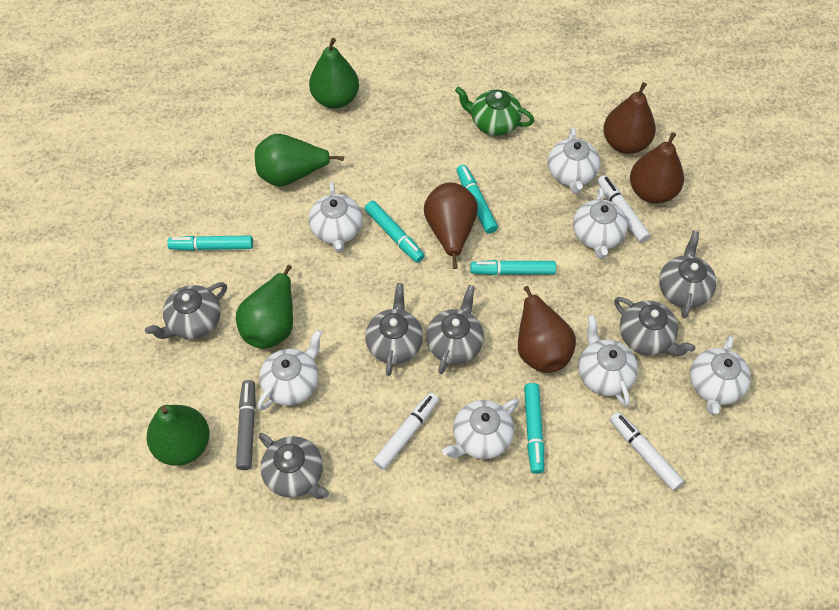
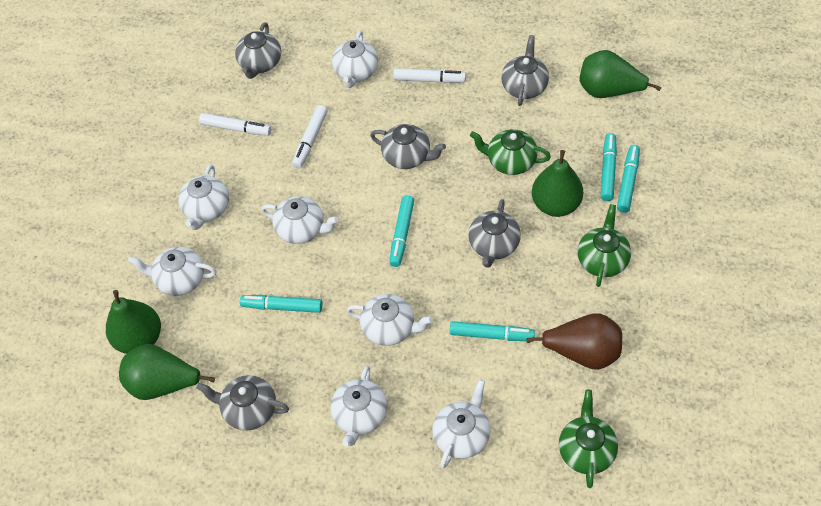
brown pear: [424,182,478,269] [518,286,576,373] [603,82,656,154] [630,132,684,204] = 4 -> [526,313,622,370] = 1
green teapot: [455,87,534,136] = 1 -> [470,129,551,175] [559,390,618,488] [577,204,631,287] = 3
grey marker: [236,380,256,470] = 1 -> none = 0
grey teapot: [145,282,227,339] [259,433,329,499] [365,283,423,376] [426,285,484,374] [614,297,696,356] [659,231,717,319] = 6 -> [196,375,289,431] [235,22,281,79] [370,124,446,169] [468,199,521,268] [501,35,549,106] = 5

